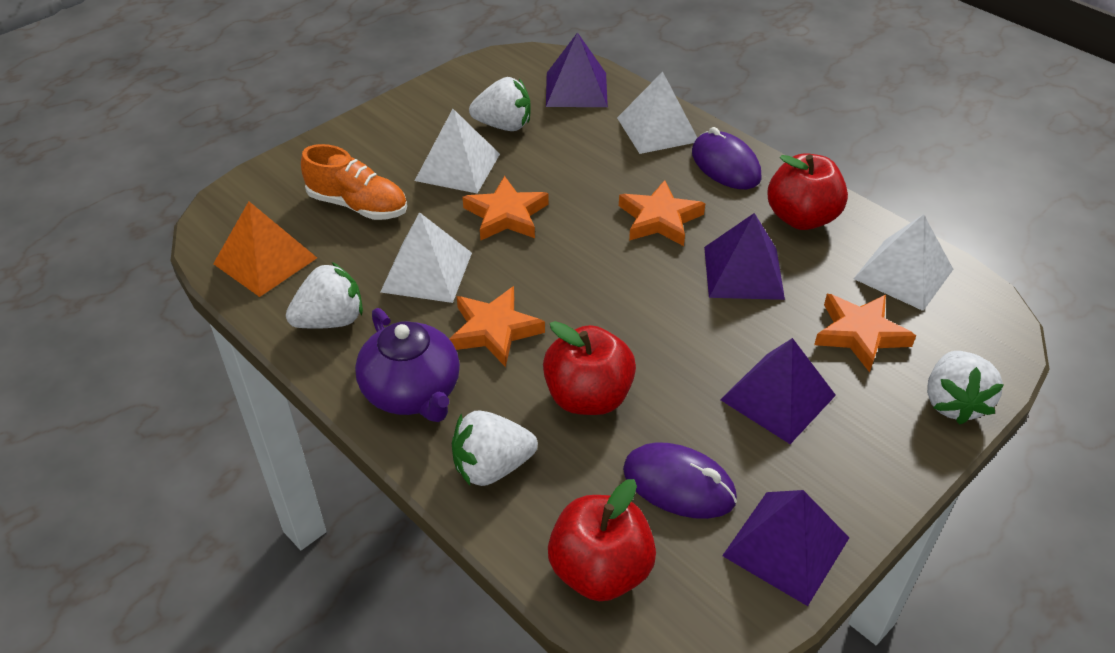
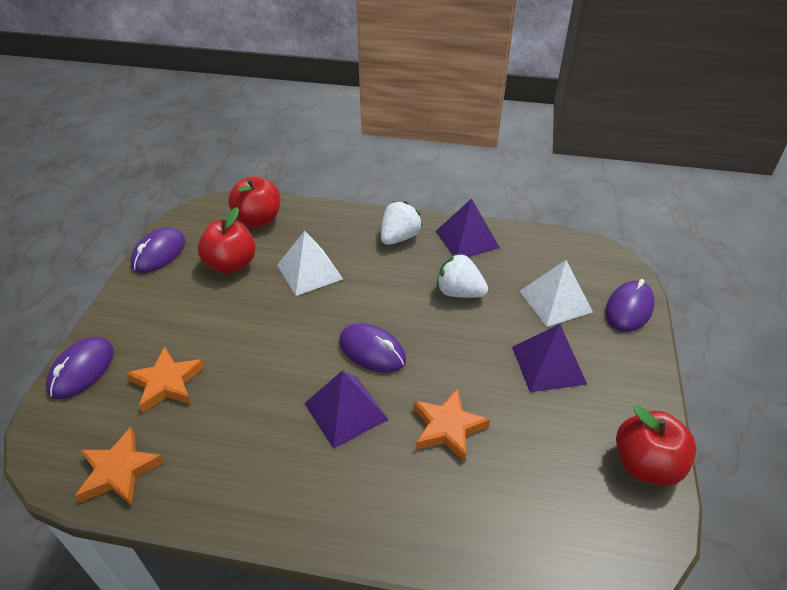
orange pyramid: [213,201,317,297] = 1 -> none = 0
orange shoe: [301,144,407,220] = 1 -> none = 0
orange star: [450,286,545,367] [462,176,549,241] [619,180,705,246] [814,294,916,372] = 4 -> [75,427,164,506] [126,347,204,413] [414,388,490,462] = 3
purple mouse: [623,442,737,519] [692,127,761,189] = 2 -> [46,337,114,399] [130,227,185,273] [339,323,406,373] [605,279,655,332] = 4
purple pyramid: [546,32,608,107] [704,213,785,300] [720,338,836,444] [722,490,849,606] = 4 -> [304,370,389,449] [436,198,500,257] [512,324,587,392] = 3
purple teapot: [355,308,460,422] = 1 -> none = 0
white pyramid: [380,212,472,303] [415,109,500,193] [617,72,697,154] [854,214,953,311] = 4 -> [277,231,343,296] [519,260,593,327] = 2
white strawberry: [286,262,363,329] [452,411,538,486] [469,77,531,131] [927,351,1004,425] = 4 -> [381,201,423,245] [436,253,488,298] = 2

